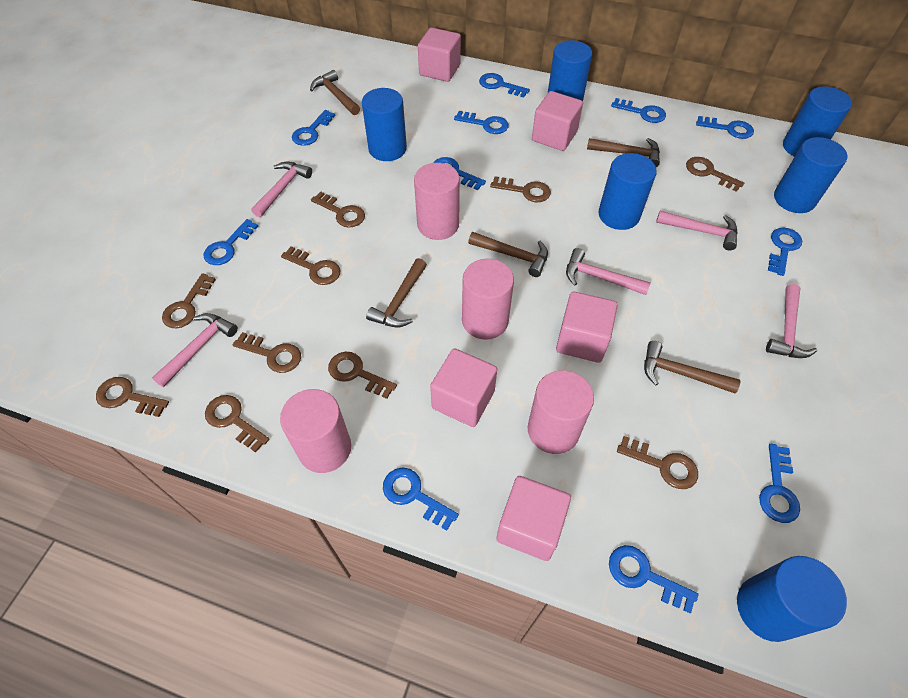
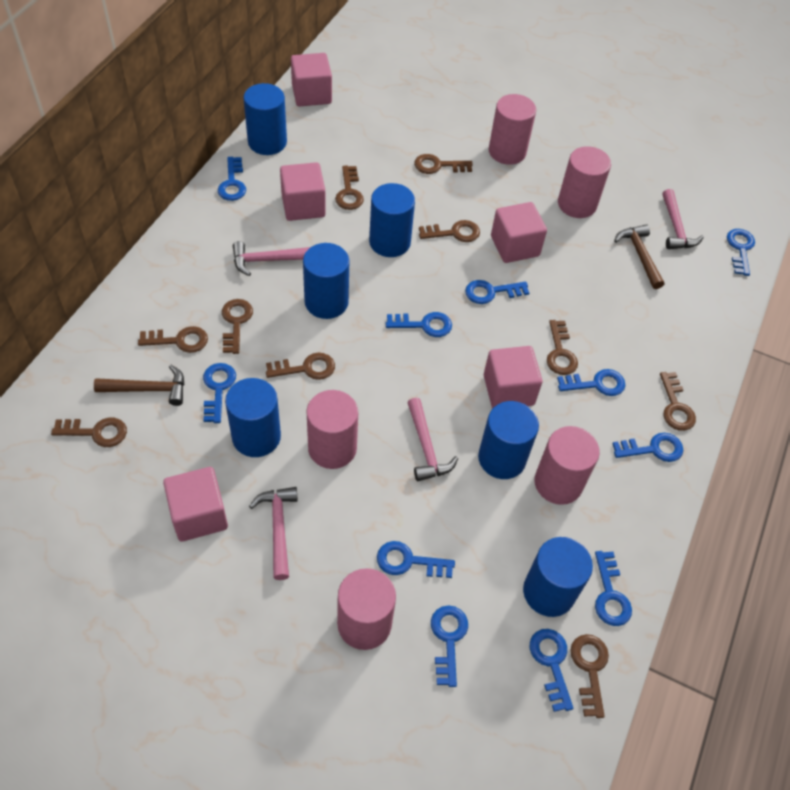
brown hammer: [310,70,360,115] [366,258,427,328] [468,232,548,277] [587,138,660,167] [644,341,741,393] = 5 -> [94,365,184,406] [614,224,664,289] = 2
pink cylinder: [280,389,351,473] [414,163,460,240] [462,259,514,339] [528,370,594,454] = 4 -> [306,390,358,469] [337,568,396,650] [489,94,536,165] [535,426,600,505] [558,146,611,218] = 5
pink hammer: [152,313,238,387] [251,162,312,217] [566,248,651,295] [656,211,738,250] [766,284,817,358] = 5 -> [233,241,311,276] [249,487,298,580] [407,398,458,481] [663,189,704,249] = 4

